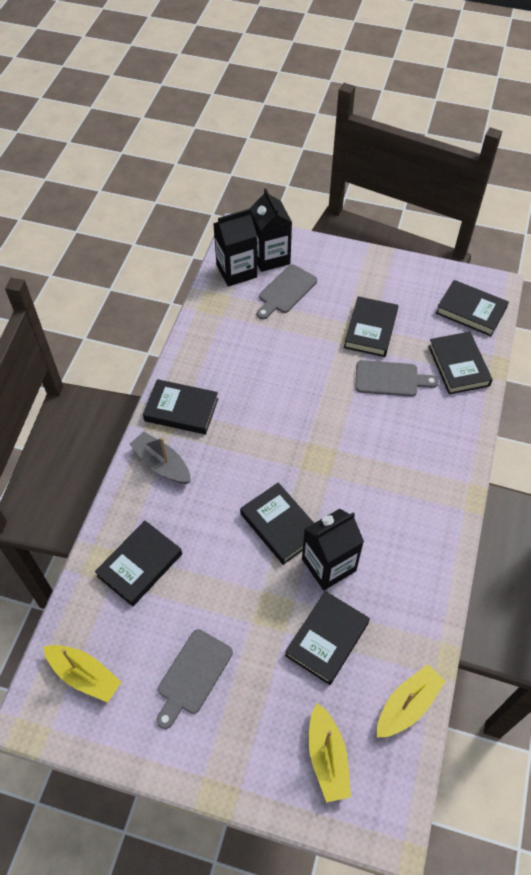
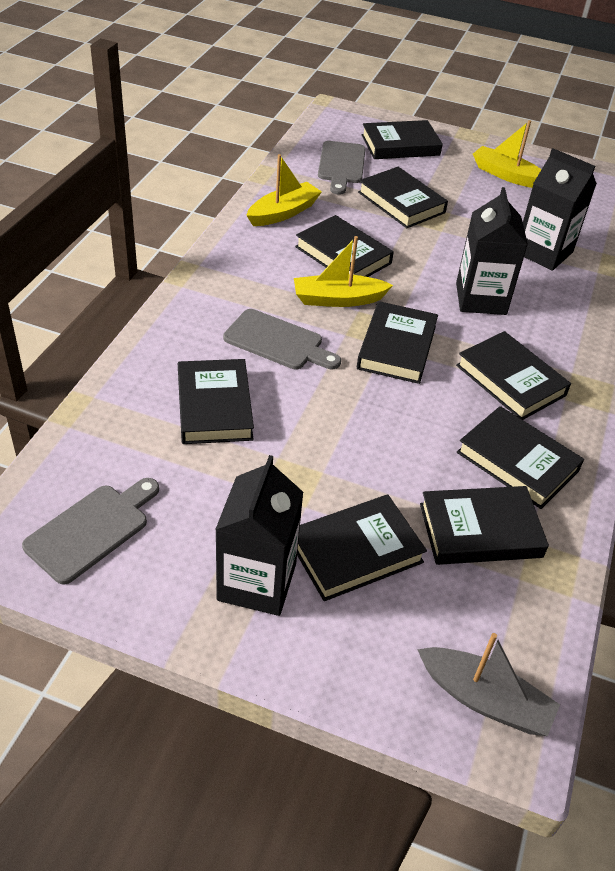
black book: [95,521,182,606] [143,379,218,435] [240,483,314,565] [285,591,370,685] [344,296,398,357] [428,332,493,394] [436,280,509,336] = 7 -> [178,359,254,444] [295,215,394,277] [297,495,427,601] [357,301,438,384] [358,167,448,228] [361,120,443,159] [420,486,549,565] [456,331,571,420] [457,406,584,509] = 9

